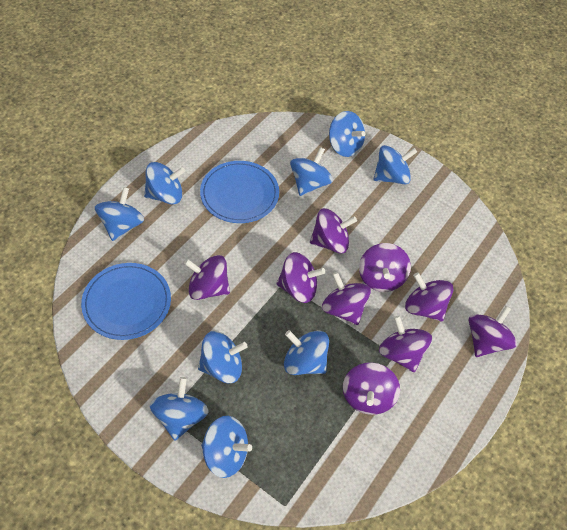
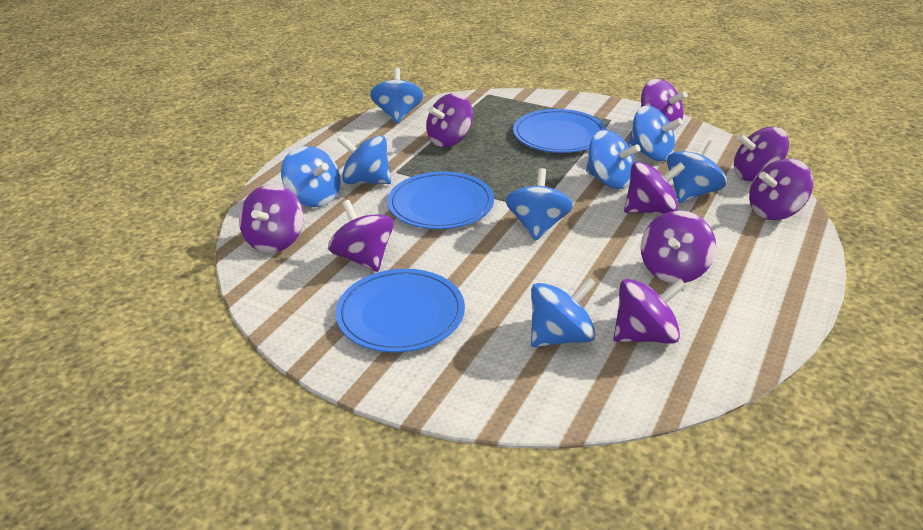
blue plate: [81,263,171,340] [200,161,279,223] = 2 -> [336,269,465,353] [387,171,494,229] [513,109,607,153] = 3
blue spinning top: [95,187,144,241] [144,162,185,204] [150,377,209,441] [198,331,248,383] [201,416,252,478] [284,330,329,375] [290,147,333,196] [329,111,366,157] [374,145,417,185] = 9 -> [281,146,340,207] [337,135,391,184] [370,68,424,124] [506,168,573,241] [531,277,596,347] [586,130,641,189] [628,106,683,161] [667,140,727,203] = 8

